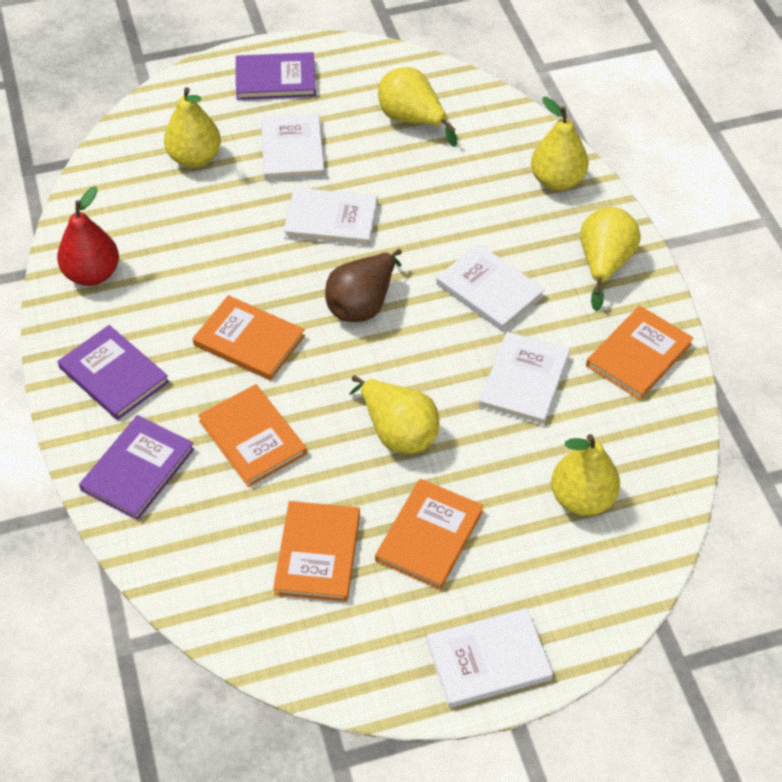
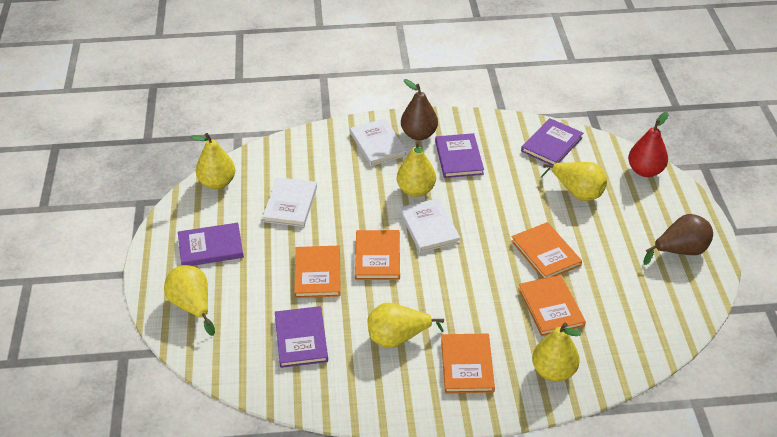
brown pear: [325,249,402,322] = 1 -> [401,79,438,140] [643,214,713,265] = 2
purple book: [58,325,169,420] [79,415,194,520] [236,52,316,100] = 3 -> [178,223,244,266] [275,306,328,368] [435,133,484,178] [521,118,583,166] = 4
white book: [261,113,324,181] [283,188,377,246] [426,608,553,708] [436,244,545,331] [479,332,570,426] = 5 -> [263,177,317,227] [350,118,407,166] [400,198,460,253] = 3

